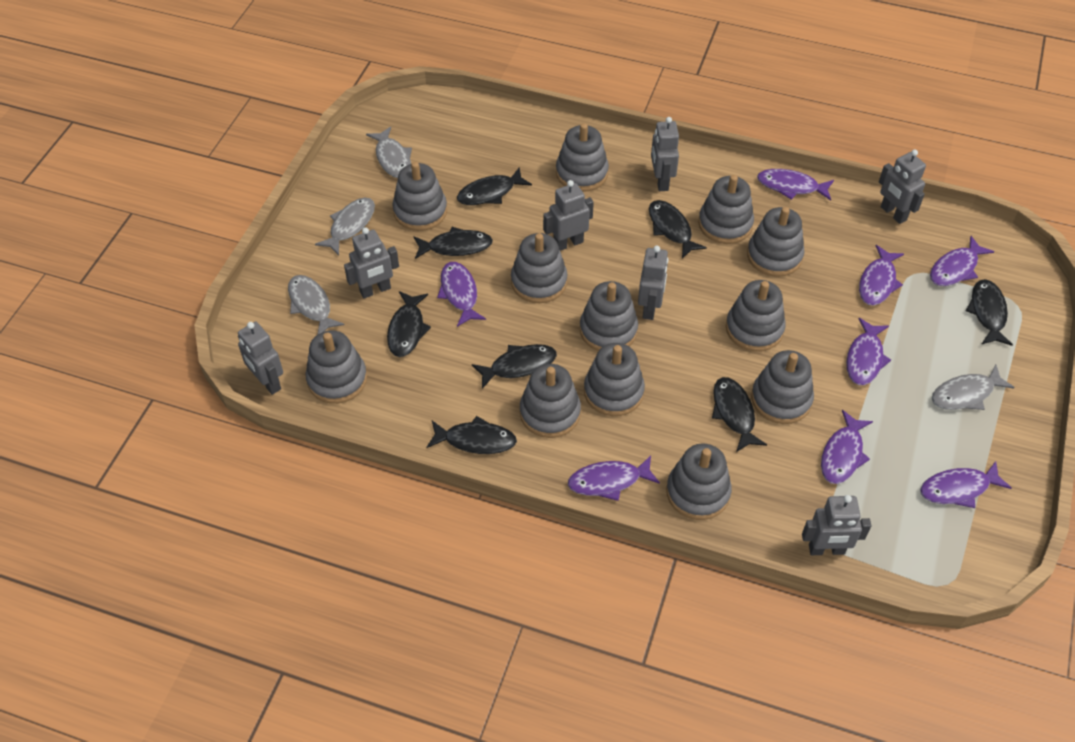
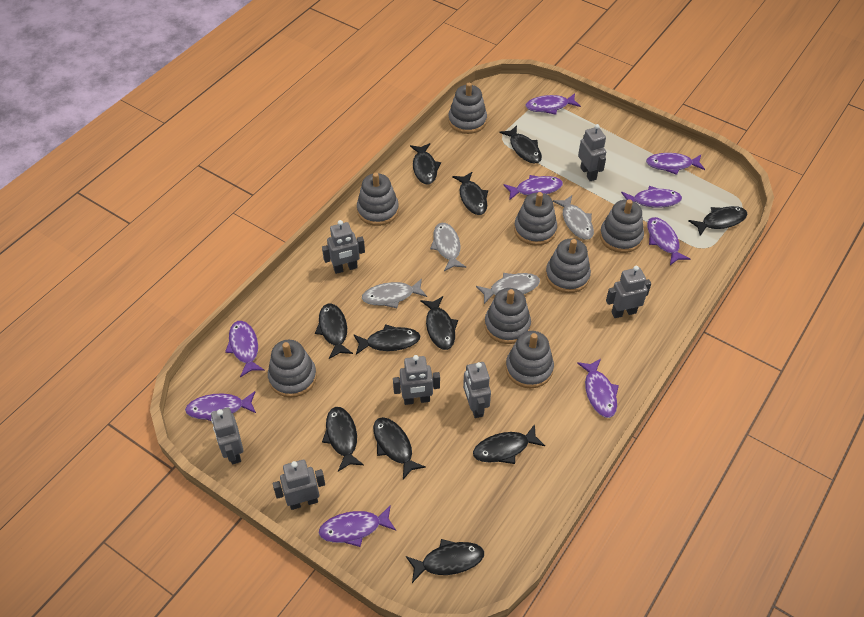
black fish: [387,291,431,357] [413,227,493,259] [427,416,517,454] [457,167,532,205] [472,344,557,389] [649,200,707,258] [712,377,767,452] [966,279,1013,346] = 8 -> [315,304,353,359] [322,407,364,472] [353,324,420,355] [373,417,426,479] [406,539,484,583] [410,143,441,185] [420,296,458,350] [452,172,488,215] [473,424,545,464] [500,125,542,164] [689,206,747,236] = 11
grey stacking toy: [306,330,367,404] [392,162,447,231] [511,233,567,303] [520,364,581,438] [556,123,609,192] [580,281,638,351] [584,343,645,416] [666,443,732,520] [698,175,754,244] [726,280,786,352] [747,207,804,277] [751,350,814,424] = 12 -> [268,340,317,398] [357,173,399,226] [448,83,487,134] [485,288,531,344] [506,331,554,389] [514,192,557,246] [545,239,591,293] [600,199,644,253] = 8
purple fish: [437,262,486,327] [568,456,660,501] [757,169,834,201] [821,410,873,484] [846,318,891,385] [859,245,904,305] [920,461,1012,508] [930,236,994,286] = 8 -> [185,391,256,421] [225,321,265,377] [318,505,396,547] [504,175,563,200] [525,93,581,115] [577,359,619,418] [621,186,682,208] [646,153,705,175] [647,217,690,265] = 9

